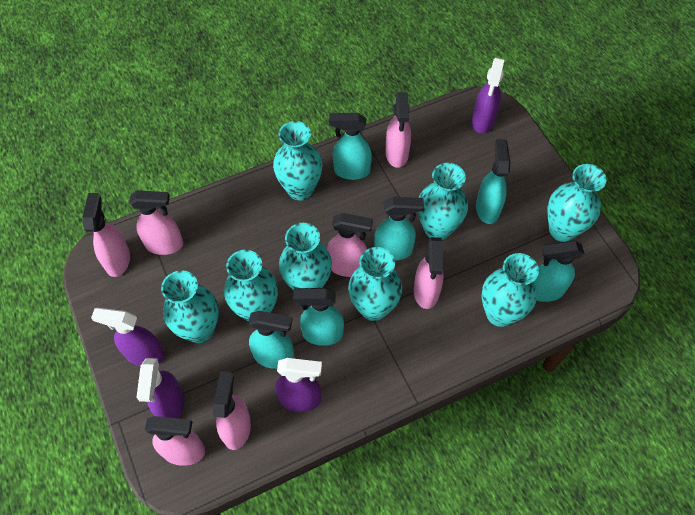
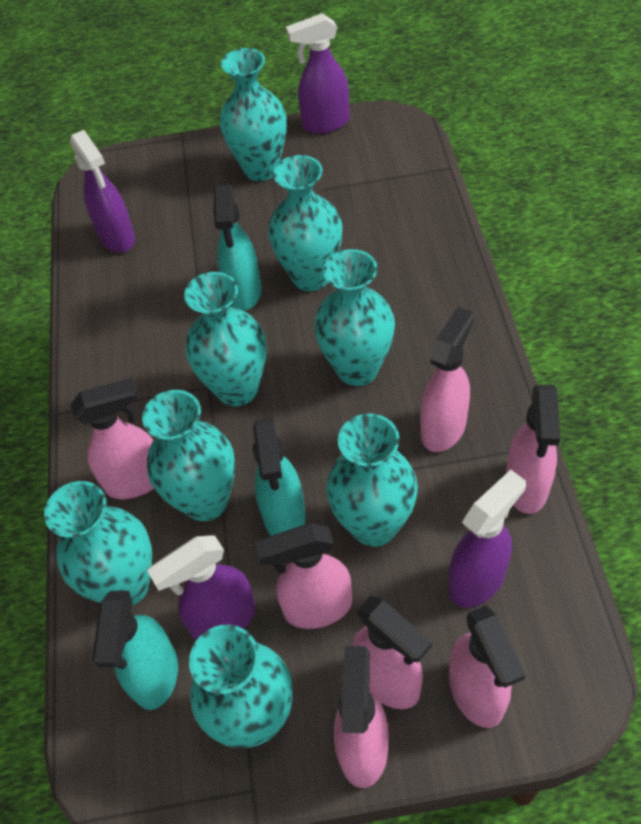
turquoise spray bottle: [248,311,294,369] [293,288,344,346] [329,113,372,180] [374,196,424,261] [476,139,510,224] [534,240,585,302] = 6 -> [92,591,178,710] [213,185,261,311] [253,417,306,536] = 3

